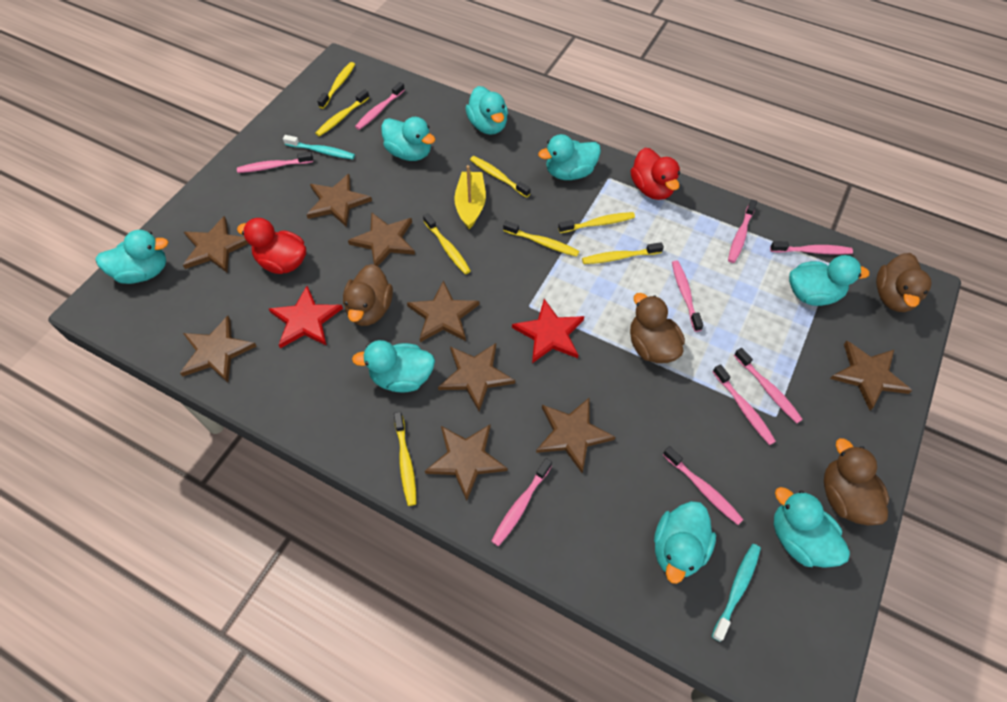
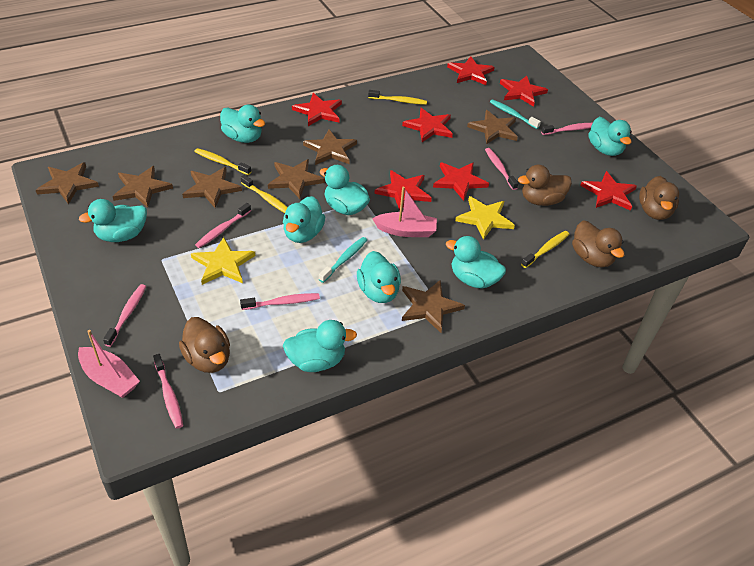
brown star: [180,316,257,382] [183,216,249,272] [307,174,372,227] [348,212,415,267] [407,281,479,342] [425,425,508,501] [438,343,515,411] [536,397,615,473] [830,341,912,411] = 9 -> [36,162,99,204] [112,166,173,208] [182,167,242,208] [268,159,325,199] [303,129,357,165] [402,280,465,333] [467,110,518,144] = 7
pink boat: none = 0 -> [78,330,140,398] [372,187,437,237] = 2
pink toothbrush: [237,152,313,173] [355,82,405,130] [491,458,552,546] [663,446,744,525] [672,261,703,332] [713,364,776,445] [728,199,757,263] [734,348,803,423] [770,241,853,254] = 9 -> [103,284,146,347] [153,354,183,429] [195,203,251,248] [240,293,320,310] [485,148,518,190] [541,123,593,135] = 6
red duck: [237,218,306,274] [631,148,680,200] = 2 -> none = 0
red star: [269,286,343,348] [512,299,584,363] = 2 -> [292,93,342,126] [374,170,432,210] [402,108,453,142] [433,162,489,201] [447,56,495,85] [500,76,548,107] [580,171,637,211] = 7
yellow boat: [454,165,486,229] = 1 -> none = 0
yellow star: none = 0 -> [191,237,255,285] [455,196,515,240] = 2
yellow toothbrush: [315,89,370,137] [317,62,355,109] [394,412,417,506] [423,213,471,274] [470,156,531,198] [503,221,579,257] [558,212,635,233] [582,242,664,264] = 8 -> [194,148,251,175] [241,175,288,213] [368,90,427,105] [521,231,569,268] = 4

